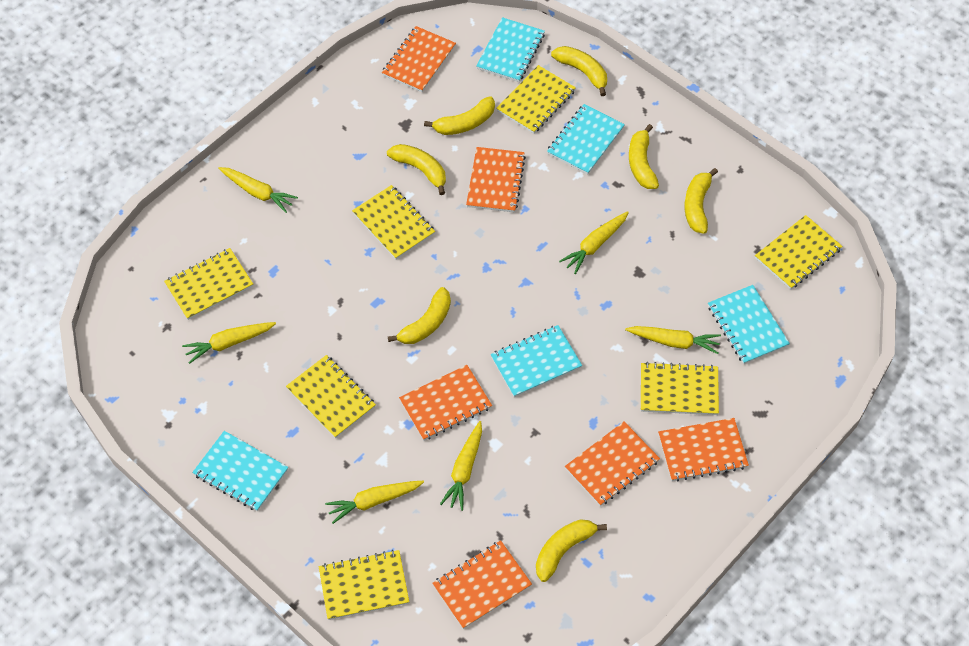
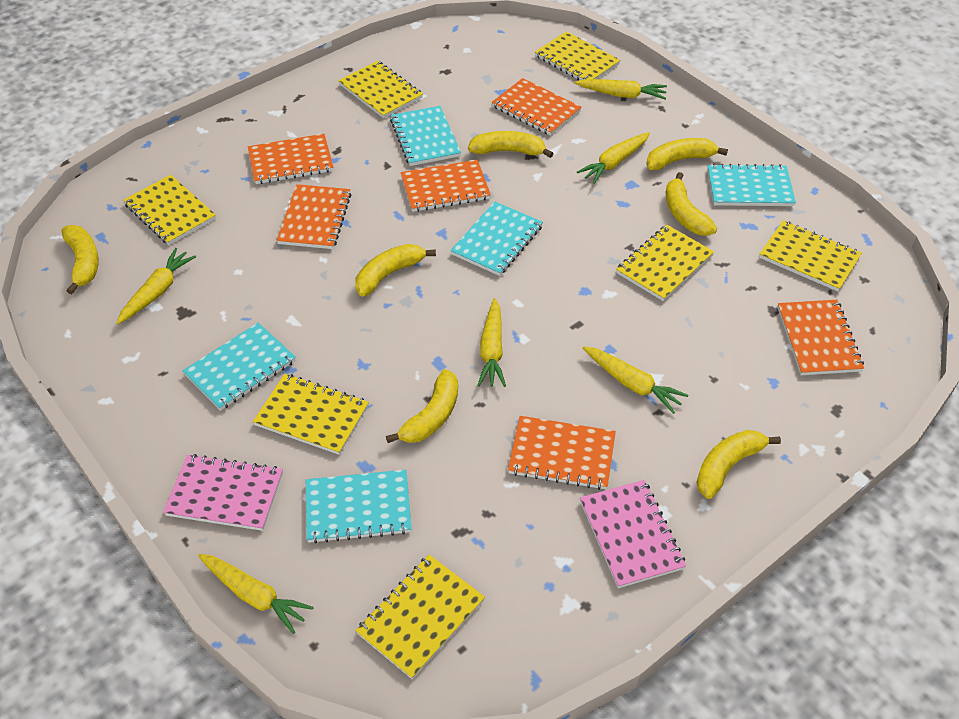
pink notebook: none = 0 -> [163,454,283,531] [580,480,686,588] = 2

